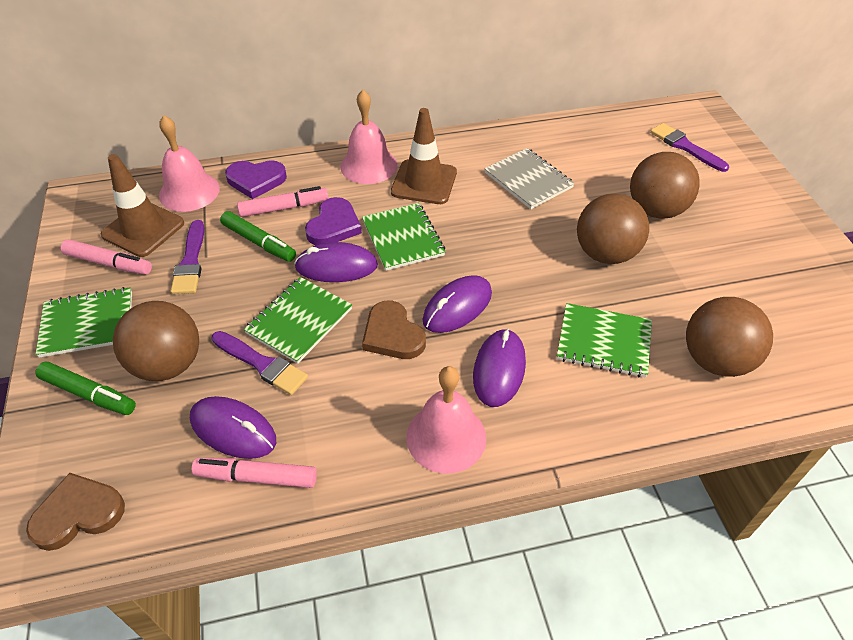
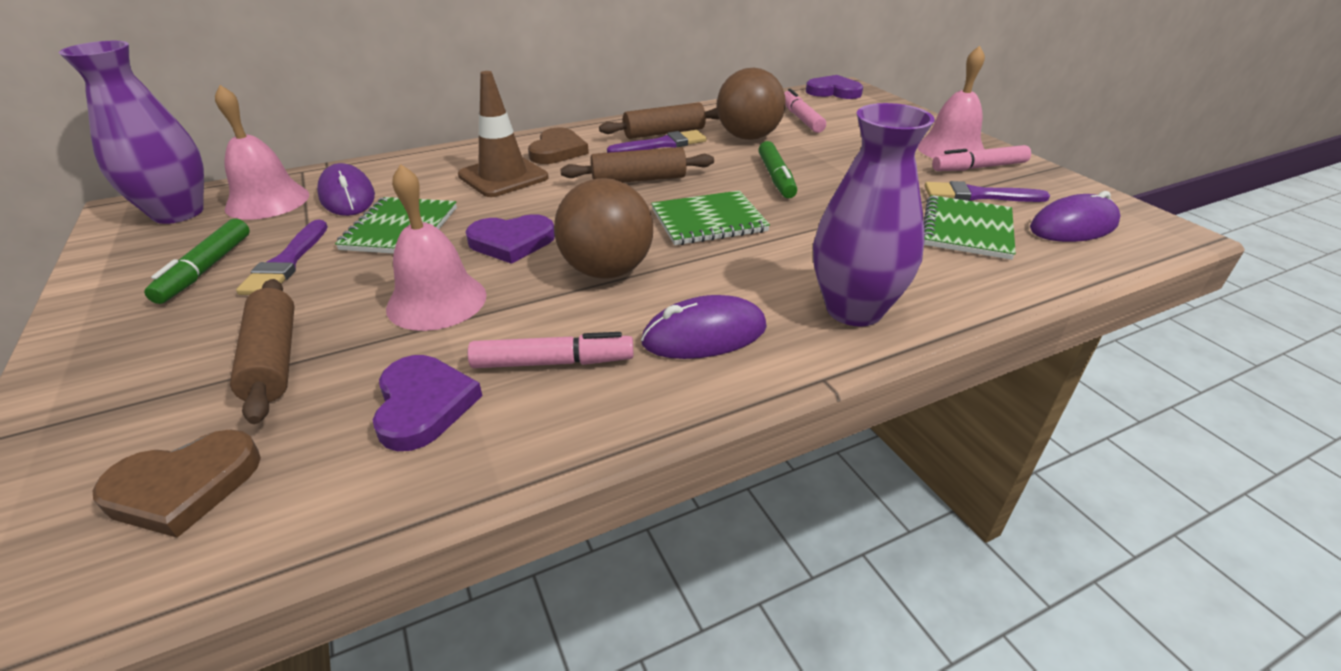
brown ball: [113,301,199,381] [577,194,649,264] [630,152,700,219] [686,297,773,377] = 4 -> [554,178,653,279] [717,68,785,140] = 2
brown rolling pin: none = 0 -> [230,279,295,424] [560,147,714,183] [599,102,719,139] = 3
brown traffic cone: [101,154,184,257] [391,108,457,204] = 2 -> [458,71,548,197] = 1
green notebook: [36,287,132,358] [244,277,352,364] [362,203,446,271] [557,303,652,377] = 4 -> [335,197,457,254] [651,190,770,245] [924,195,1016,260] = 3
grey notebook: [484,148,575,209] = 1 -> none = 0
purple heart: [225,160,287,199] [305,197,362,245] = 2 -> [373,355,482,451] [466,214,555,264] [806,75,863,99] = 3
purple mouse: [190,396,276,459] [294,242,378,282] [423,275,492,333] [473,329,526,407] = 4 -> [317,163,375,216] [641,295,767,359] [1030,191,1121,242] = 3
purple vase: none = 0 -> [59,41,204,224] [813,103,935,326] = 2

